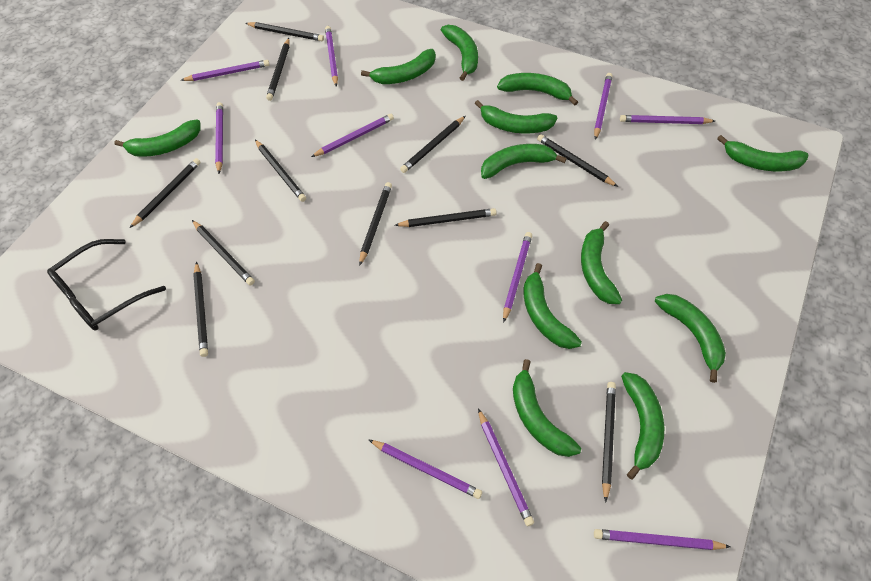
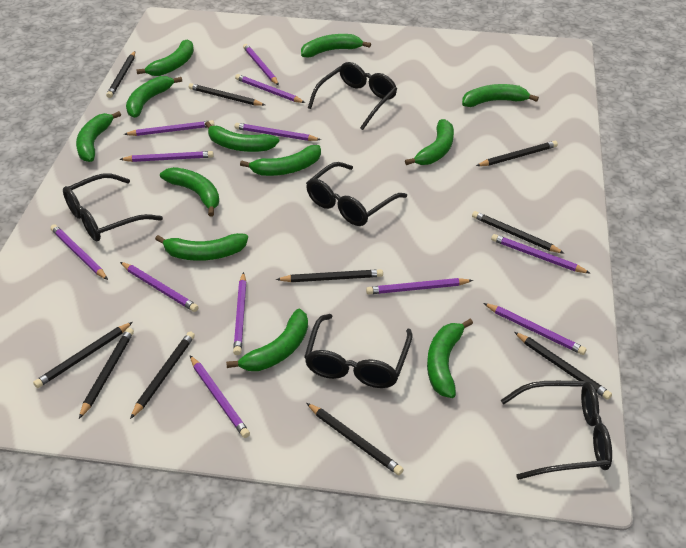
black glasses: [47,239,166,331] = 1 -> [63,173,163,241] [304,314,413,388] [306,162,407,226] [308,62,397,130] [501,381,612,480] = 5
black pencil: [130,158,201,228] [192,220,255,286] [193,262,208,357] [245,22,324,41] [255,140,306,202] [266,38,289,101] [359,182,392,266] [394,208,497,227] [400,116,465,173] [537,134,618,187] [602,382,616,503] = 11 -> [33,322,133,388] [79,328,134,419] [106,51,135,98] [130,331,195,419] [189,83,265,106] [276,269,383,282] [307,403,404,475] [472,211,565,254] [476,141,558,166] [515,332,612,400] = 10
purple pencil: [181,60,270,81] [215,102,223,174] [311,114,394,157] [325,26,338,87] [368,439,482,499] [478,408,534,526] [503,232,532,323] [594,73,613,140] [594,529,731,550] [620,115,715,124] = 10 -> [50,224,108,280] [119,151,214,162] [120,262,199,312] [124,120,214,136] [190,356,250,438] [233,272,247,355] [234,123,321,141] [235,74,305,103] [243,44,279,85] [366,278,473,294] [484,303,586,355] [491,234,590,273] = 12

